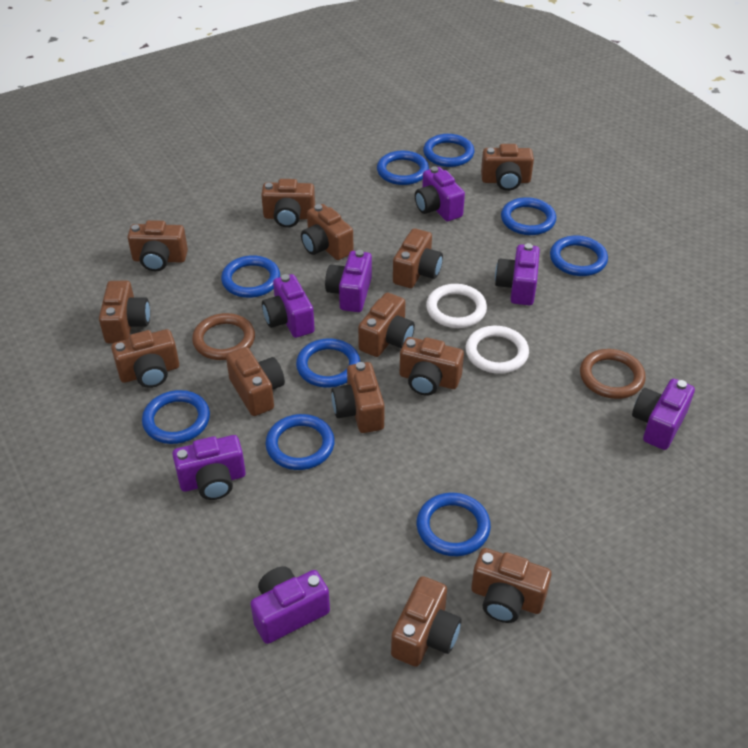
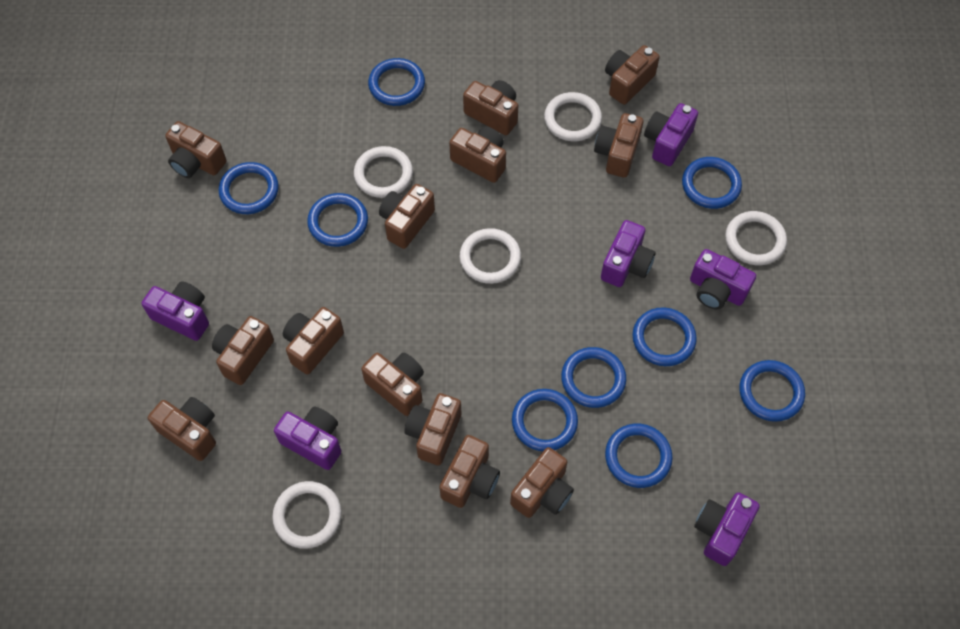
brown ring: [192,313,255,360] [580,349,646,399] = 2 -> none = 0
purple camera: [172,435,246,500] [250,567,330,644] [262,274,315,338] [325,250,372,312] [415,166,465,221] [495,243,540,305] [632,379,695,450] = 7 -> [142,281,209,341] [274,407,341,470] [601,220,656,287] [644,103,698,166] [690,249,756,309] [694,492,760,566] = 6
white ring: [426,284,487,328] [466,326,529,374] = 2 -> [272,481,341,549] [354,146,413,198] [460,228,521,284] [544,92,602,141] [725,211,787,265] = 5

